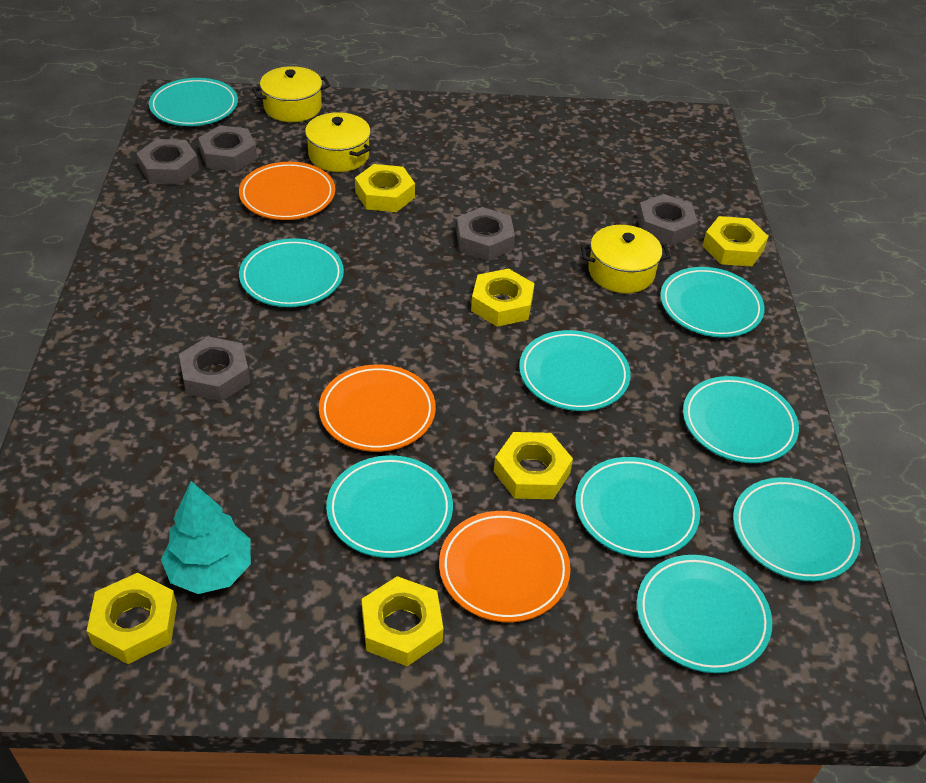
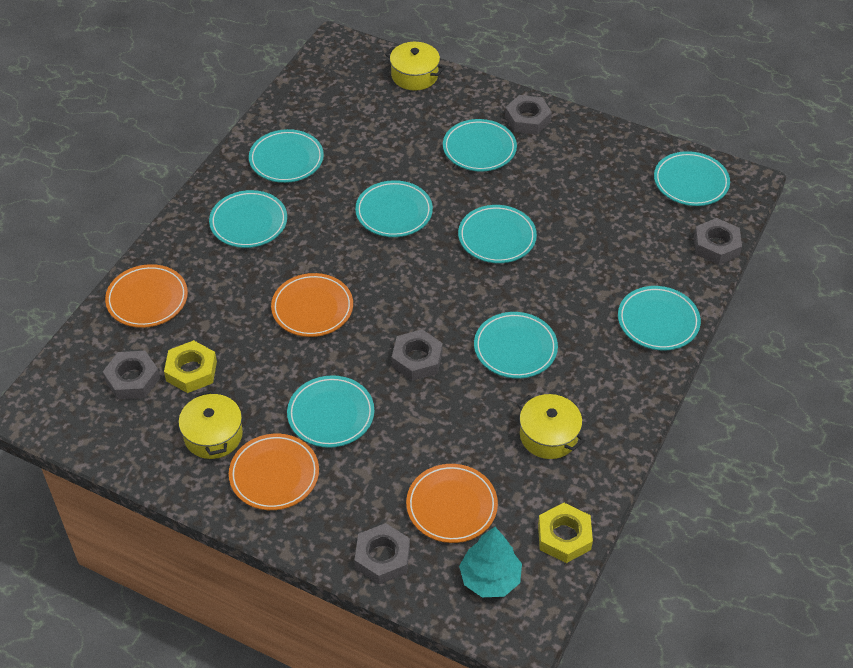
orange plate: [239,162,335,220] [319,364,436,452] [439,511,570,622] = 3 -> [105,264,188,328] [229,434,319,510] [271,273,353,337] [406,464,498,543] = 4
yellow nut: [87,573,177,664] [355,164,415,212] [362,576,443,666] [471,269,535,327] [494,432,573,499] [702,216,769,267] = 6 -> [164,340,217,393] [538,503,593,563] = 2

